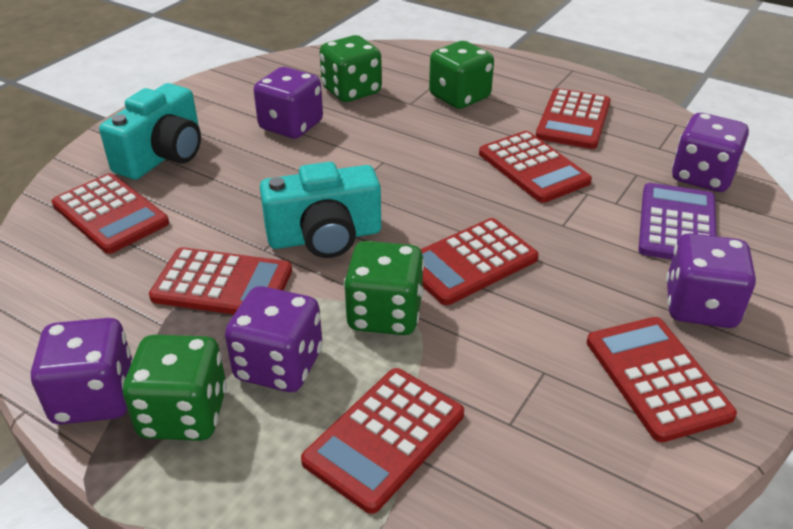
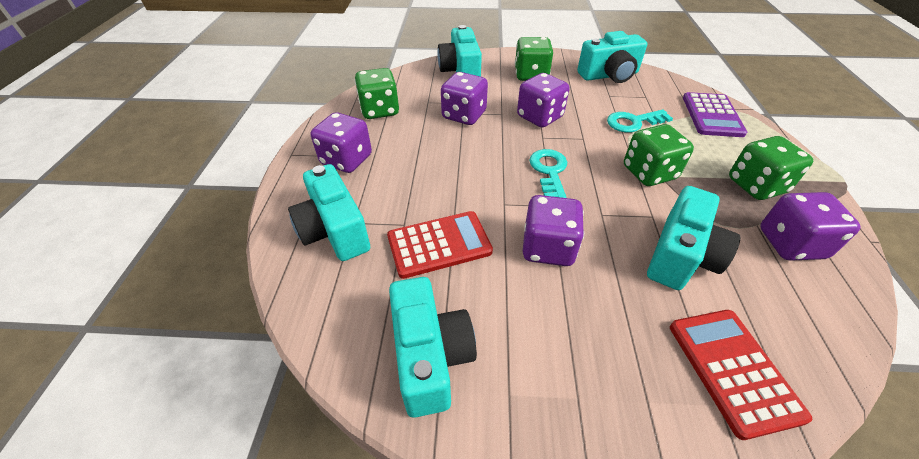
red calculator: [52,173,169,254] [149,247,292,315] [301,368,464,514] [421,218,538,305] [479,131,592,203] [536,88,611,149] [587,317,737,443] = 7 -> [387,211,493,279] [670,310,812,440] = 2
turquoise camera: [99,83,201,180] [260,162,381,258] = 2 -> [288,164,370,261] [389,277,477,418] [437,25,482,77] [577,31,647,83] [647,186,740,290] = 5
turquoise key: none = 0 -> [529,149,567,198] [607,109,673,133] = 2

